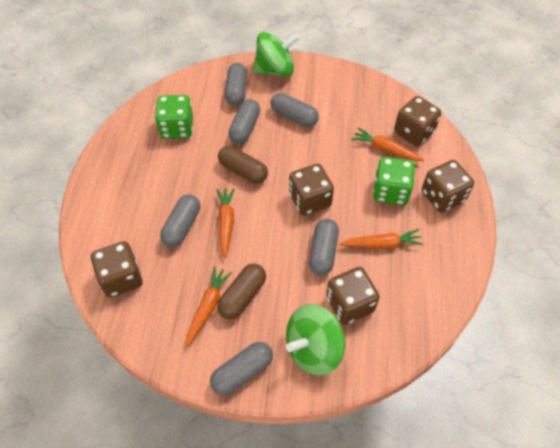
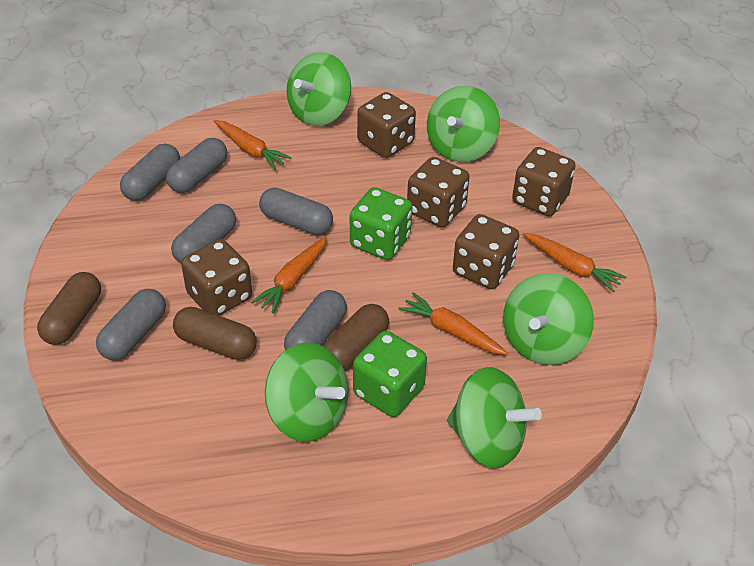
brown capsule: [217,264,266,319] [218,146,268,184] = 2 -> [37,272,101,345] [173,307,257,360] [322,304,389,371] = 3
green spinning top: [253,32,300,77] [286,304,345,376] = 2 -> [265,343,349,442] [287,52,351,126] [427,86,500,162] [447,367,542,468] [503,273,594,365] = 5

